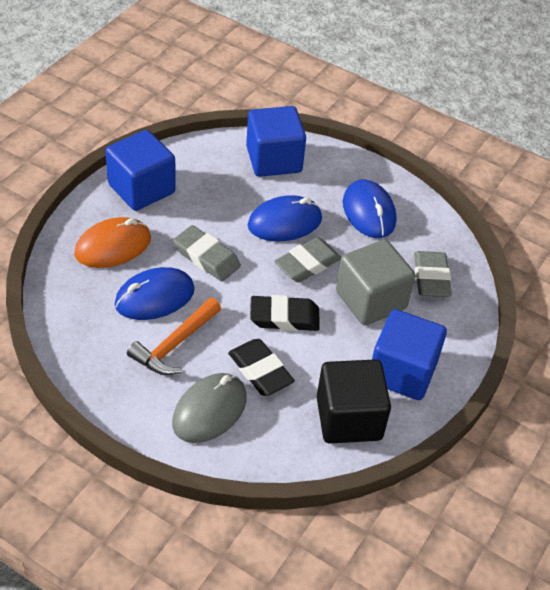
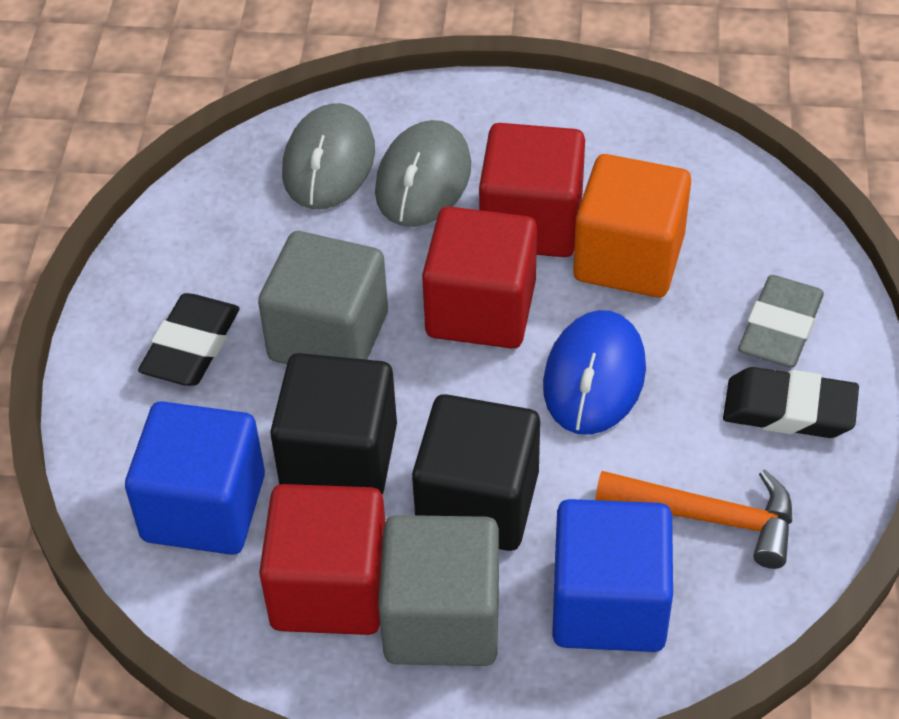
black cube: [317,359,391,444] = 1 -> [270,353,397,494] [412,394,540,551] = 2
blue cube: [105,130,176,211] [246,106,306,177] [372,309,447,400] = 3 -> [125,401,265,555] [552,499,673,652] = 2
blue mouse: [115,267,195,320] [248,195,322,241] [343,179,396,238] = 3 -> [543,310,646,435] = 1
grey cube: [336,239,415,325] = 1 -> [258,231,388,364] [378,515,499,666] = 2
grey eraser: [173,225,241,282] [274,237,341,282] [414,251,452,297] = 3 -> [738,275,824,368] = 1
grey mouse: [172,373,247,443] = 1 -> [282,103,375,209] [375,120,471,227] = 2
orange cube: none = 0 -> [573,154,691,297] = 1
orange mouse: [74,217,151,268] = 1 -> none = 0
red cube: none = 0 -> [259,484,386,635] [422,206,537,349] [479,123,585,257] = 3

